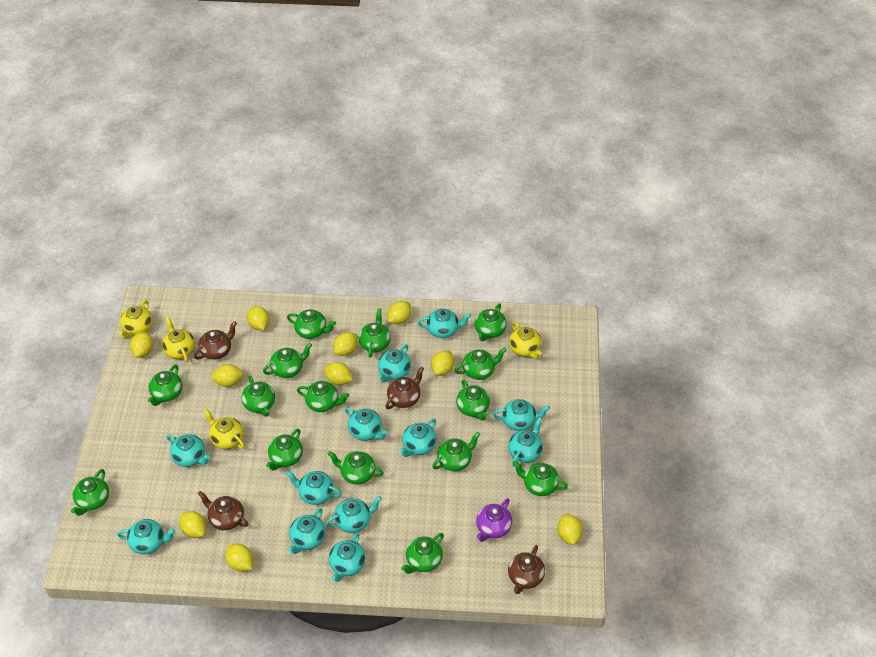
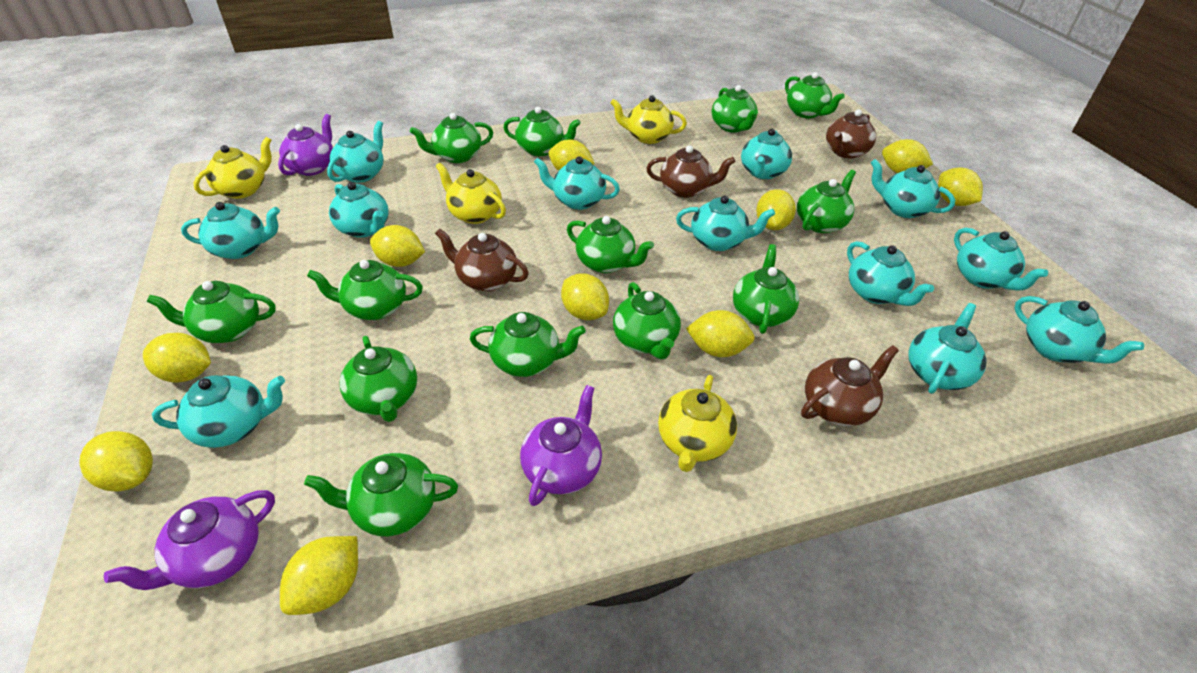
green teapot: [71,469,109,516] [148,365,183,406] [242,376,275,417] [263,343,312,378] [266,428,303,471] [287,309,336,339] [297,381,349,412] [328,451,384,485] [358,308,391,358] [401,533,444,574] [432,432,480,471] [455,348,506,380] [456,379,490,421] [475,303,507,341] [513,461,568,496] = 15 -> [147,281,276,343] [304,453,458,536] [307,260,423,320] [339,336,417,422] [410,113,493,163] [470,312,586,377] [503,107,581,156] [567,216,654,273] [613,282,681,359] [712,85,758,133] [733,244,799,334] [785,72,845,118] [797,170,856,233] = 13
purple teapot: [476,498,512,542] = 1 -> [104,490,275,590] [278,114,333,176] [520,385,602,506] = 3

